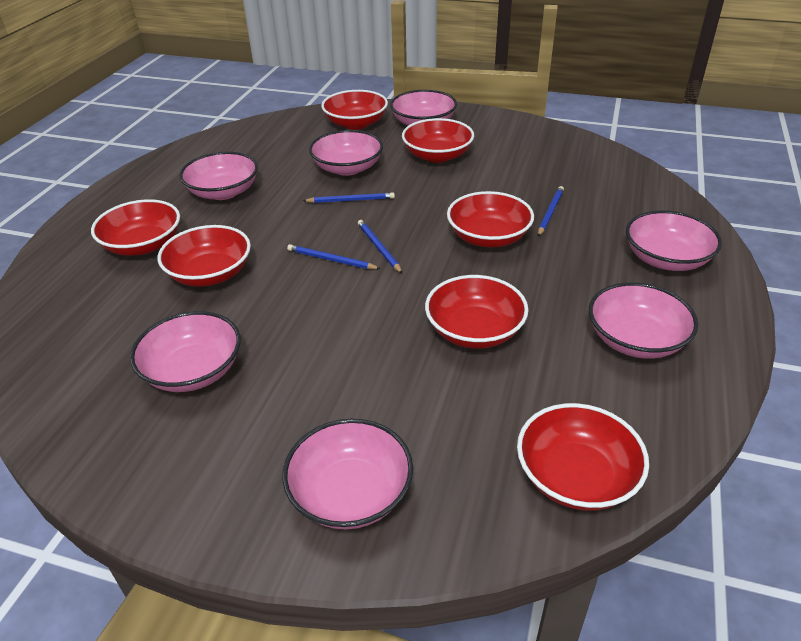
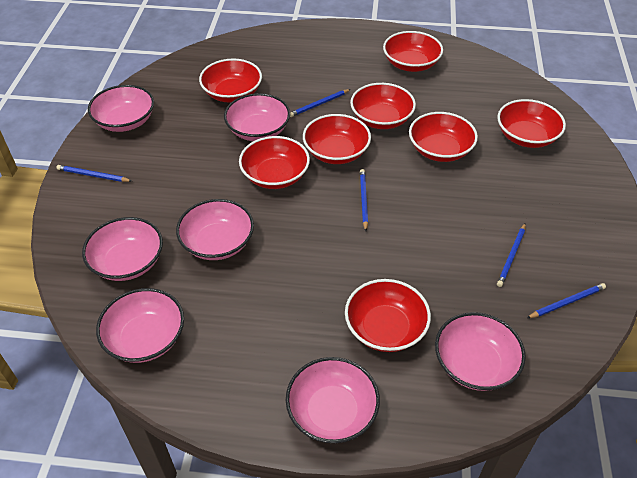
blue pencil: [287,244,381,269] [303,192,395,203] [358,220,403,274] [538,186,564,236] = 4 -> [56,165,132,182] [290,89,351,117] [360,169,368,231] [497,223,526,287] [527,283,606,318] = 5
red bowl: [91,199,180,256] [158,225,251,287] [321,90,388,130] [402,118,474,163] [425,275,528,349] [447,191,534,247] [517,403,649,511] = 7 -> [199,58,262,103] [239,136,310,189] [303,114,371,164] [345,279,431,352] [350,83,416,129] [383,31,443,72] [409,112,478,162] [497,99,566,148] = 8

